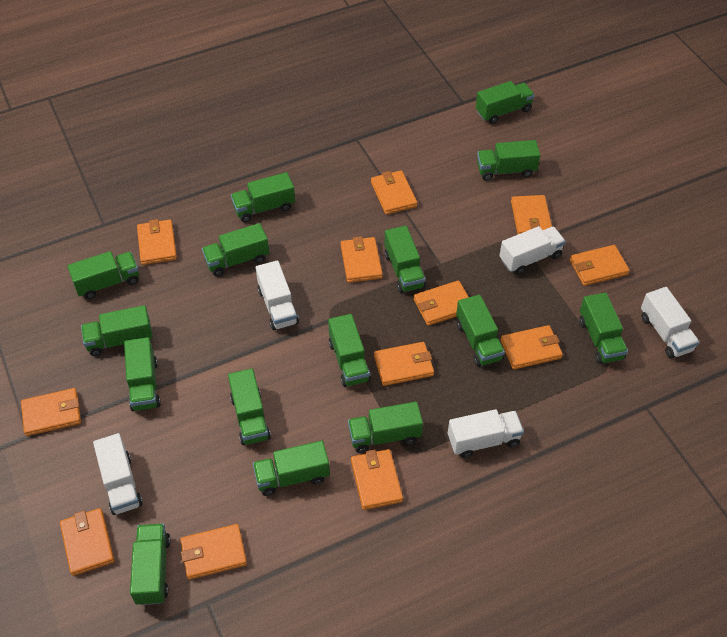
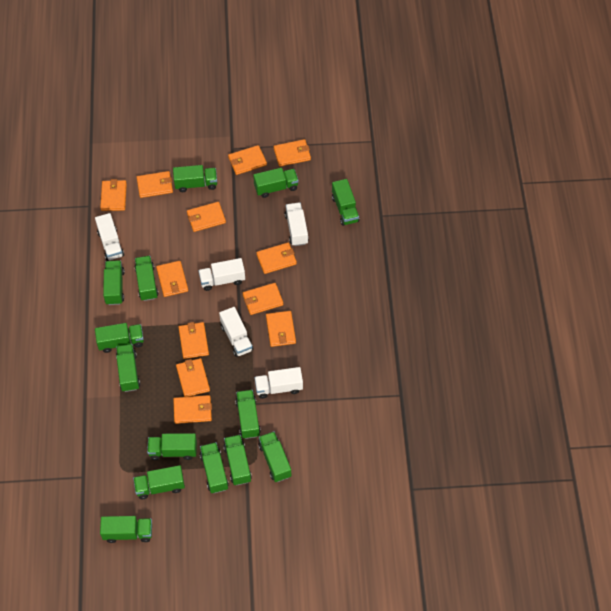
green truck: [67,251,139,299] [81,305,153,356] [124,337,161,411] [130,523,171,605] [202,223,269,276] [228,368,271,445] [231,172,295,222] [253,441,330,496] [328,314,371,387] [348,402,423,453] [384,226,426,293] [456,295,505,367] [476,81,535,124] [477,140,540,181] [579,292,628,364] = 15 -> [95,323,144,353] [100,516,152,543] [103,260,125,305] [116,344,140,392] [133,465,185,499] [135,256,159,301] [147,433,197,460] [173,165,217,192] [200,442,229,493] [224,435,252,485] [235,390,261,439] [253,168,299,198] [258,431,291,482] [332,179,360,226] = 14

